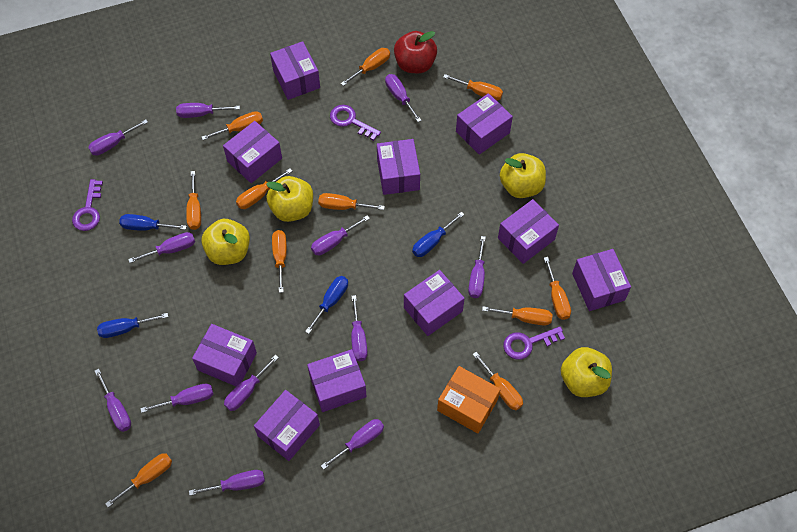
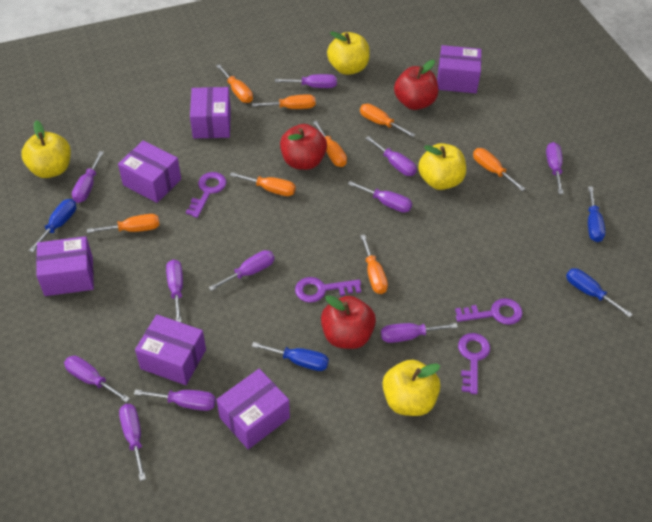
orange box: [437,366,501,434] = 1 -> none = 0
orange screwdriver: [105,453,172,507] [186,171,201,230] [201,111,263,140] [236,168,292,209] [272,230,287,293] [318,193,385,210] [341,48,390,86] [443,74,503,101] [473,352,523,410] [482,306,552,325] [544,257,571,320] = 11 -> [87,214,159,233] [216,64,253,103] [230,172,296,196] [252,94,315,109] [313,121,347,167] [360,104,415,137] [360,234,388,294] [473,148,525,191] = 8
purple box: [192,324,257,387] [223,121,282,183] [254,390,320,461] [270,41,320,100] [307,349,367,412] [377,139,420,195] [404,270,465,336] [456,93,513,155] [498,199,559,264] [572,249,631,311] = 10 -> [36,236,94,296] [118,141,181,203] [135,315,206,385] [190,87,231,138] [216,369,290,449] [437,45,482,93] = 6
purple key: [72,179,103,231] [330,105,381,141] [503,326,565,360] = 3 -> [186,172,226,218] [295,277,361,303] [455,298,523,325] [458,333,490,394] = 4
purple screwdriver: [88,119,148,156] [95,369,131,432] [128,232,195,263] [140,384,213,413] [176,103,240,118] [189,470,265,496] [224,354,279,411] [311,215,370,255] [321,419,384,470] [351,295,368,361] [385,74,422,122] [468,236,486,298] = 12 -> [64,356,130,403] [72,151,104,203] [119,404,146,481] [134,389,216,411] [166,259,183,322] [209,250,274,291] [275,74,337,88] [348,181,412,213] [365,136,417,176] [381,323,458,343] [546,142,564,194] = 11
red apple: [394,31,437,73] = 1 -> [280,124,327,170] [321,295,376,349] [394,60,438,110] = 3

